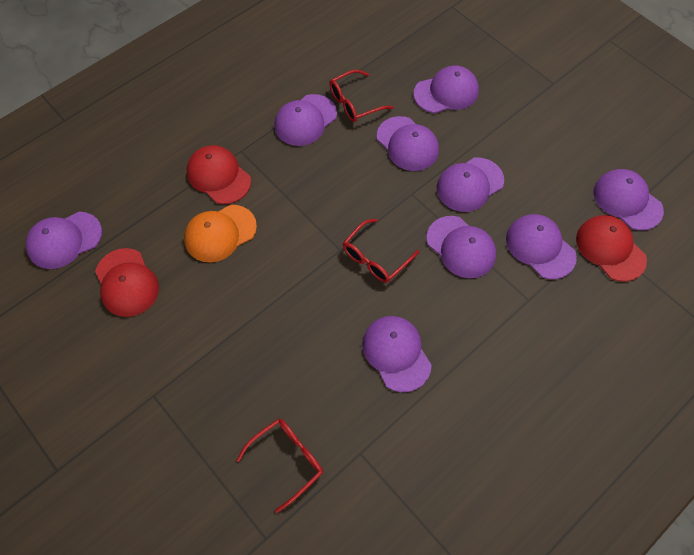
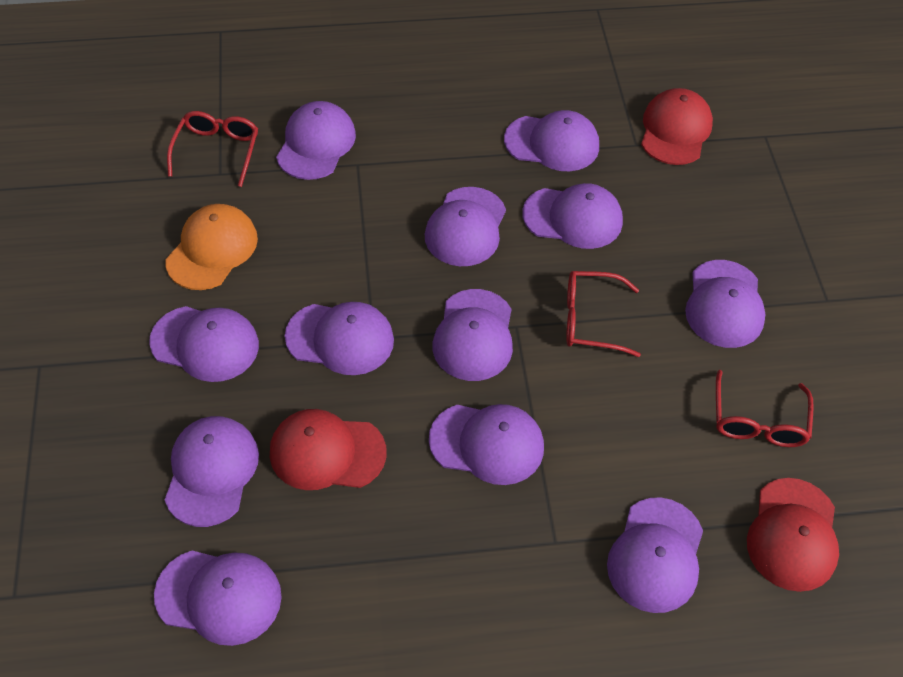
purple cap: [26,212,102,269] [274,94,337,146] [362,316,432,392] [377,116,439,171] [414,66,479,113] [426,216,496,278] [437,158,504,212] [506,214,577,279] [593,169,664,230] = 9 -> [149,306,259,382] [154,551,282,646] [165,416,259,527] [276,101,356,180] [285,302,394,375] [425,187,506,266] [429,404,544,485] [432,289,513,381] [504,110,599,171] [522,183,623,249] [607,497,703,613] [685,260,766,348] = 12

